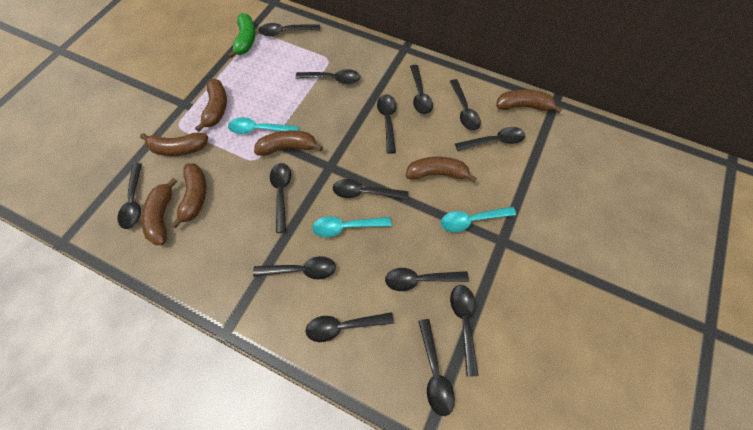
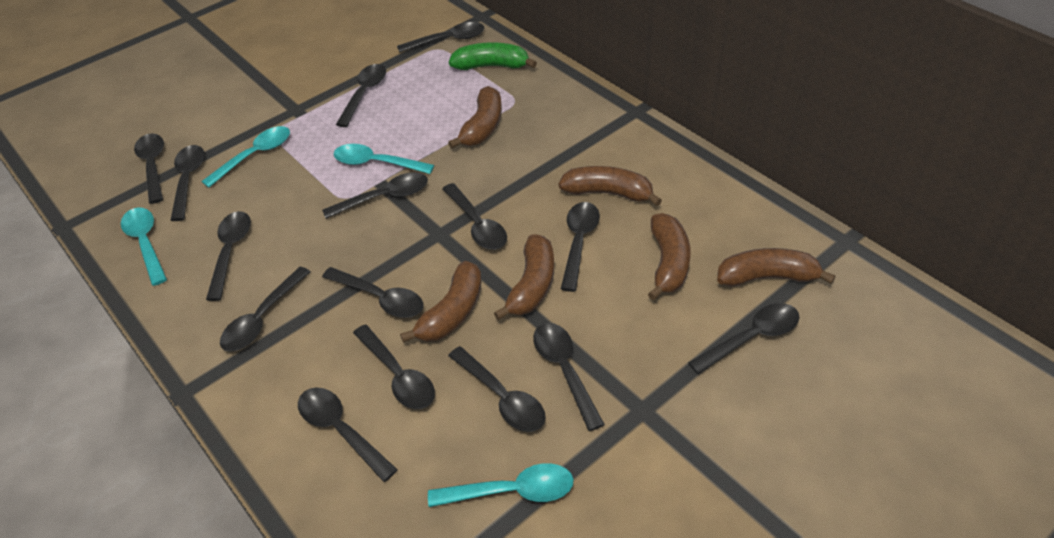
black spoon: [118,163,142,229] [253,256,336,279] [258,23,320,36] [270,163,291,233] [296,69,361,84] [306,312,394,342] [333,179,408,200] [377,94,397,154] [385,268,469,291] [410,65,433,114] [418,319,455,416] [450,79,481,130] [450,285,478,377] [455,127,525,151] = 14 -> [134,133,164,204] [171,145,205,221] [206,211,251,301] [220,267,310,352] [298,388,398,482] [322,172,428,219] [322,267,423,318] [336,64,386,127] [353,325,435,409] [397,22,484,53] [442,183,507,250] [448,346,546,432] [533,323,605,431] [561,202,600,292] [688,303,800,374] = 15
brown banana: [140,133,208,156] [141,178,177,245] [171,163,206,228] [195,79,227,132] [254,130,323,156] [406,156,476,182] [496,89,562,113] = 7 -> [400,261,482,343] [448,86,502,148] [494,234,554,320] [559,166,662,206] [648,213,691,300] [717,248,836,287] = 6
turquoise spoon: [228,117,299,134] [312,216,392,237] [441,206,516,232] = 3 -> [121,207,167,286] [201,126,290,188] [334,144,434,174] [428,463,574,507] = 4

